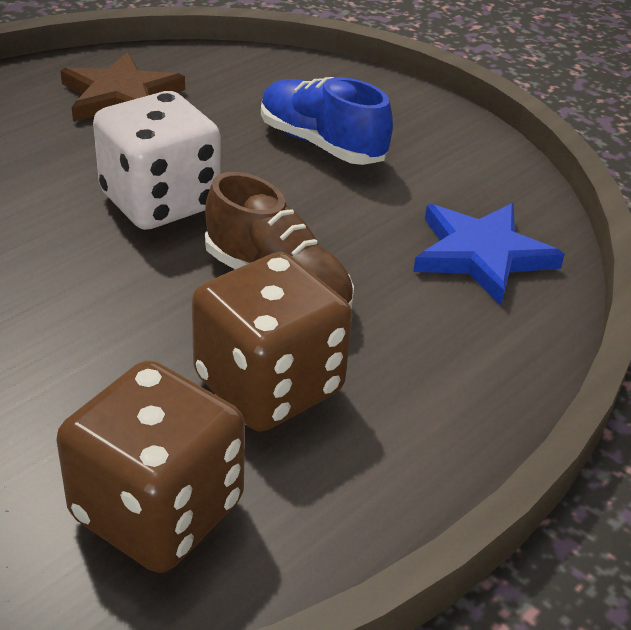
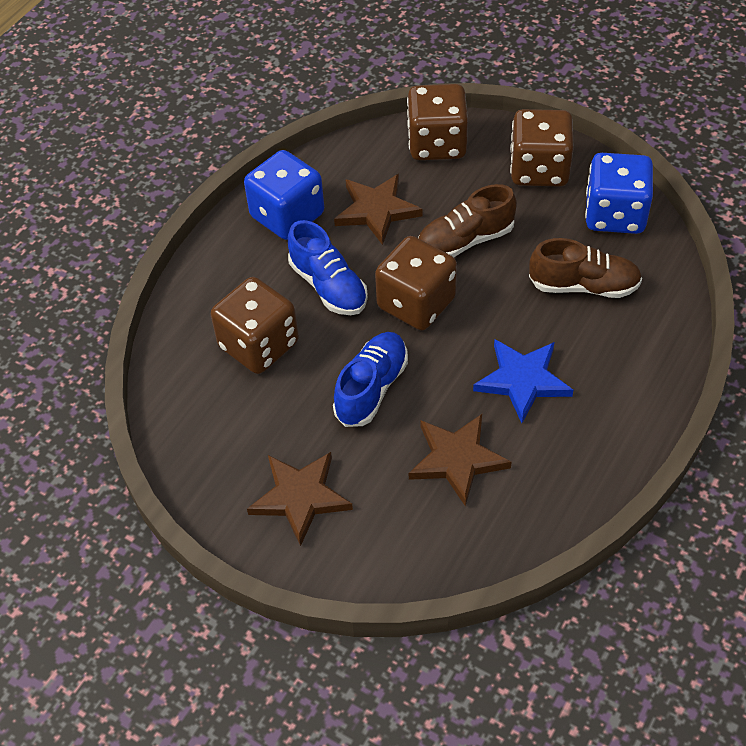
blue dice: none = 0 -> [244,150,324,240] [585,153,653,234] = 2
blue shoe: [261,77,393,165] = 1 -> [288,220,368,315] [333,332,408,427] = 2
brown dice: [56,360,245,573] [192,252,352,432] = 2 -> [211,277,299,374] [375,236,457,330] [407,84,468,160] [510,109,574,187] = 4
brown shoe: [205,172,354,309] = 1 -> [418,184,517,257] [529,238,642,298] = 2
brown star: [60,52,185,121] = 1 -> [247,452,353,546] [334,174,422,245] [409,414,512,507] = 3
white dice: [93,91,221,230] = 1 -> none = 0

